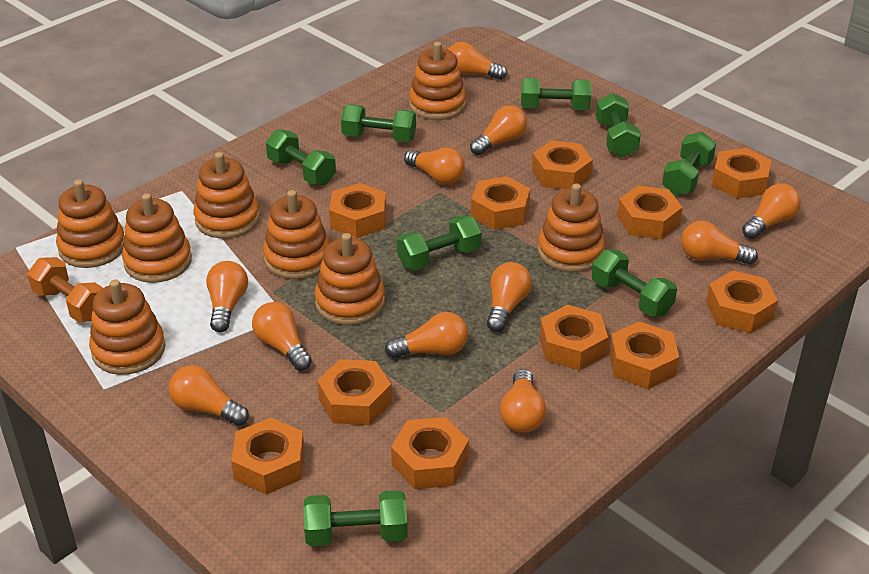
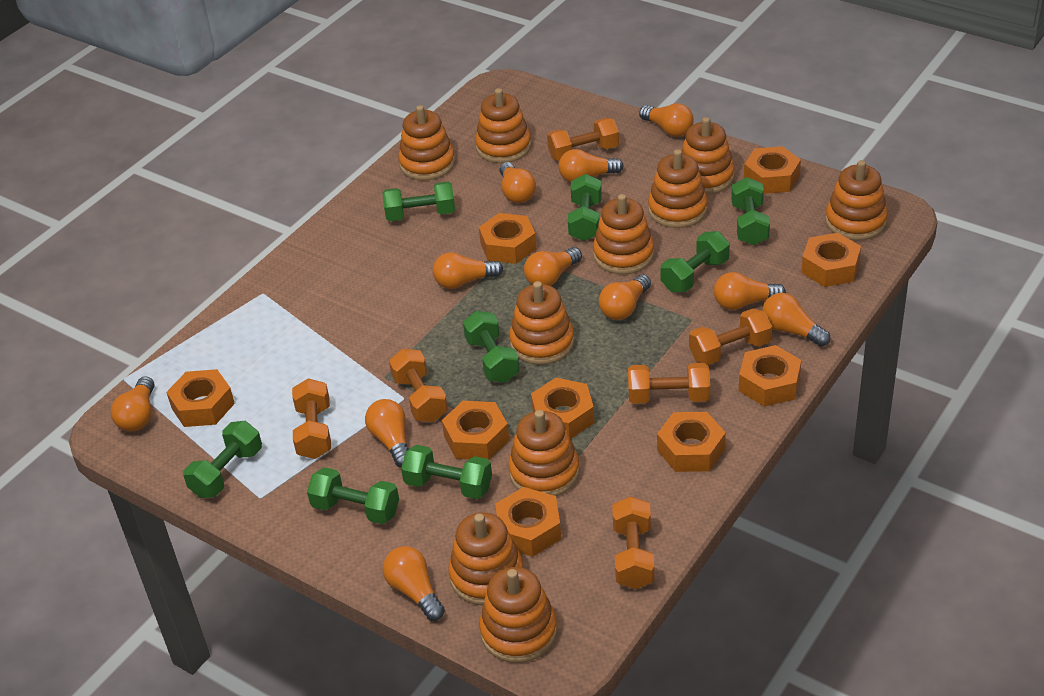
orange dumbbell: [27,257,103,322] = 1 -> [292,378,331,459] [389,349,448,422] [547,118,619,161] [612,496,655,589] [628,363,710,404] [689,308,772,365] = 6
orange nut: [231,418,305,495] [317,359,392,425] [329,183,386,238] [391,417,469,489] [471,176,531,230] [532,140,593,190] [540,305,608,370] [609,321,679,389] [617,185,683,239] [706,271,778,333] [712,148,771,199] = 11 -> [166,369,235,427] [442,401,509,460] [479,213,536,264] [495,487,561,557] [531,378,594,439] [657,412,726,472] [739,345,801,406] [744,146,801,194] [801,233,861,287] = 9
orange stacking toy: [56,180,124,268] [89,279,166,375] [122,193,192,283] [194,152,260,238] [263,190,330,279] [315,233,385,325] [409,42,466,120] [538,183,605,272] = 8 -> [398,105,455,180] [449,513,523,605] [475,88,531,163] [479,567,557,663] [508,410,580,496] [509,281,574,365] [593,194,654,274] [648,149,708,228] [681,117,735,194] [825,160,888,240] = 10

